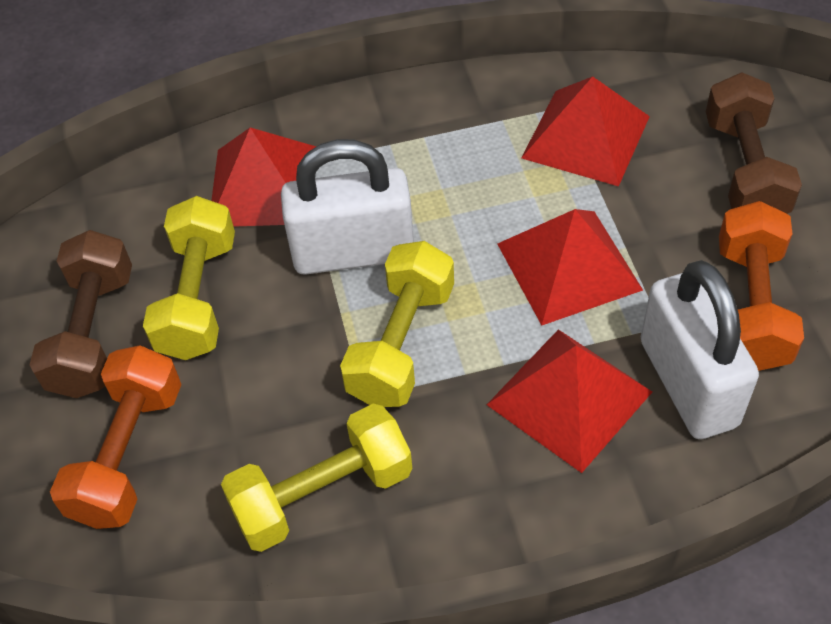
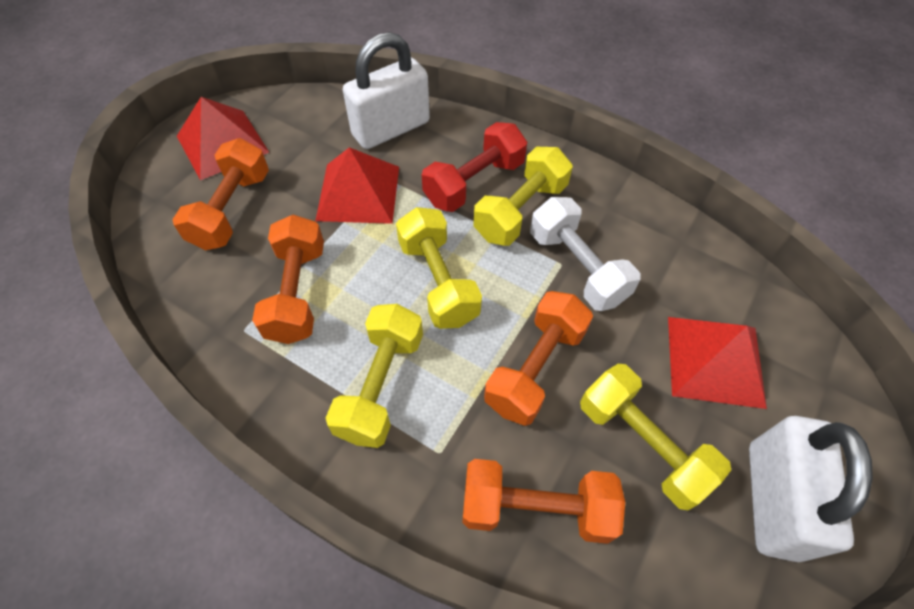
brown dumbbell: [30,230,132,398] [706,72,802,214] = 2 -> none = 0
orange dumbbell: [50,345,182,529] [719,201,804,371] = 2 -> [172,138,269,250] [252,215,324,344] [462,459,625,544] [484,291,593,426] = 4
red dumbbell: none = 0 -> [422,122,527,212] = 1
red pyramid: [211,127,316,227] [487,329,652,473] [497,209,643,326] [521,76,650,186] = 4 -> [177,97,269,180] [315,147,399,224] [668,317,767,409] = 3
white dumbbell: none = 0 -> [530,197,641,311] = 1
yellow dumbbell: [143,196,235,360] [221,404,412,552] [340,241,454,407] = 3 -> [326,304,423,448] [396,207,482,329] [473,147,573,246] [580,364,731,510] = 4

